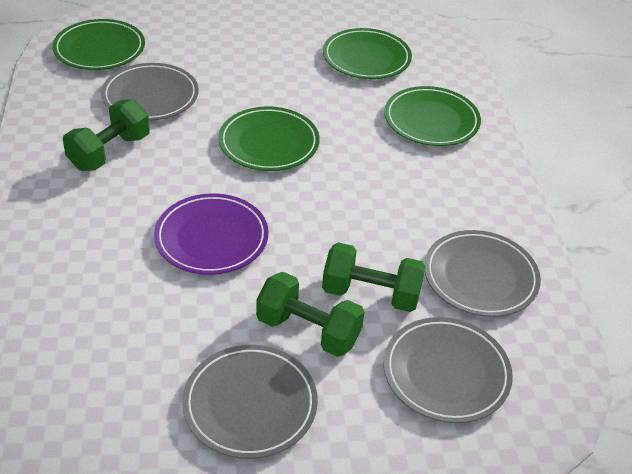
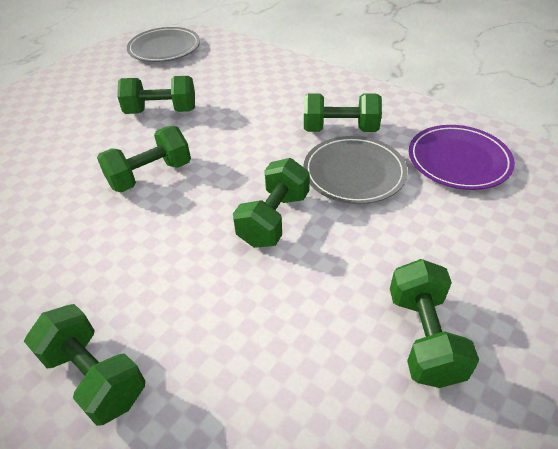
green dumbbell: [63,99,150,171] [256,272,364,357] [322,242,426,312] = 3 -> [24,304,145,426] [97,126,191,192] [117,76,195,114] [233,158,310,248] [304,93,382,132] [390,259,479,388] = 6
green plate: [52,19,145,70] [218,106,320,171] [323,28,412,79] [384,86,481,146] = 4 -> none = 0
grey plate: [101,63,199,121] [182,345,318,459] [383,317,513,423] [424,230,541,317] = 4 -> [127,27,200,62] [303,136,408,204] = 2

